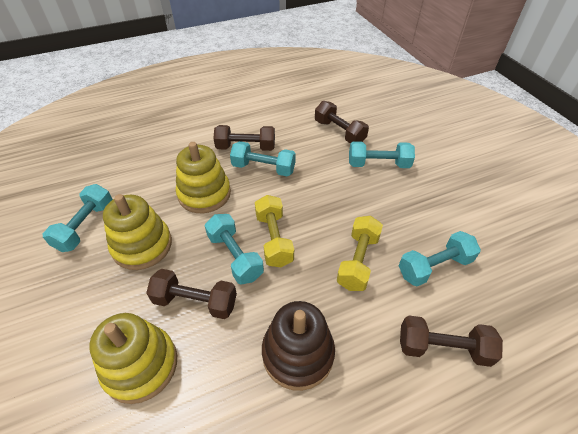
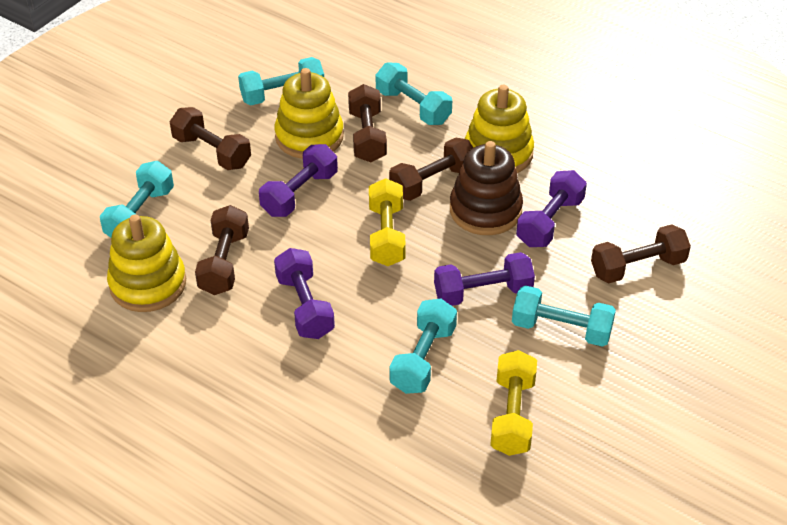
brown dumbbell: [146,269,237,319] [213,125,275,151] [315,101,369,143] [400,316,503,367] = 4 -> [169,107,251,170] [195,205,249,295] [348,84,387,162] [389,138,473,201] [591,224,691,283] = 5
purple dumbbell: none = 0 -> [259,144,338,217] [274,248,335,339] [434,252,535,306] [516,170,587,247] = 4

